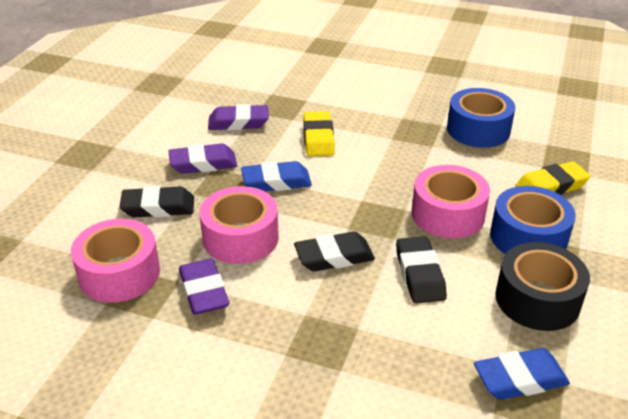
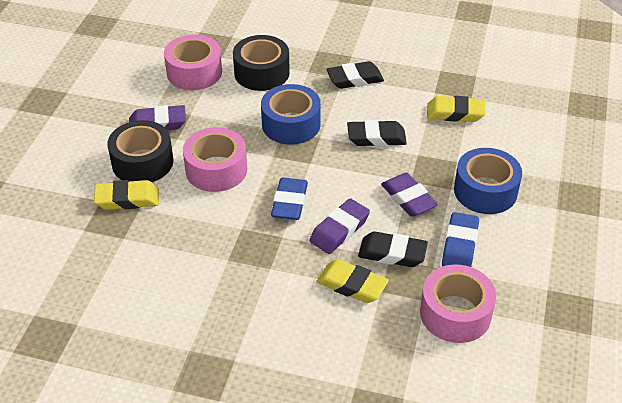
black tape: [495,242,590,331] = 1 -> [107,120,173,182] [233,35,290,91] = 2
yellow eraser: [303,111,335,156] [516,161,590,195] = 2 -> [94,180,159,210] [316,259,389,303] [427,96,485,122] = 3

